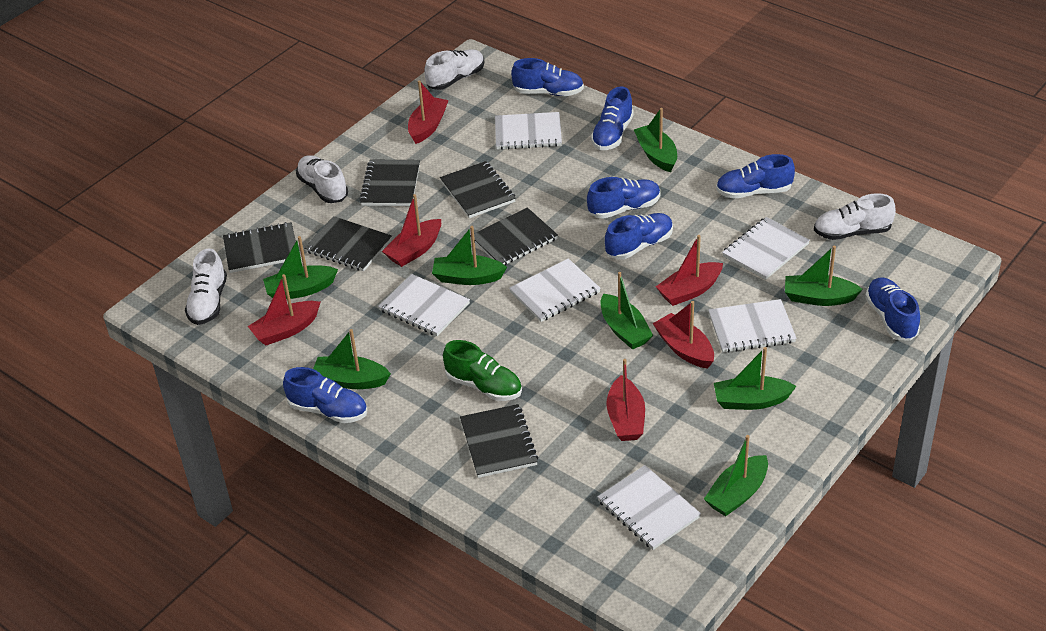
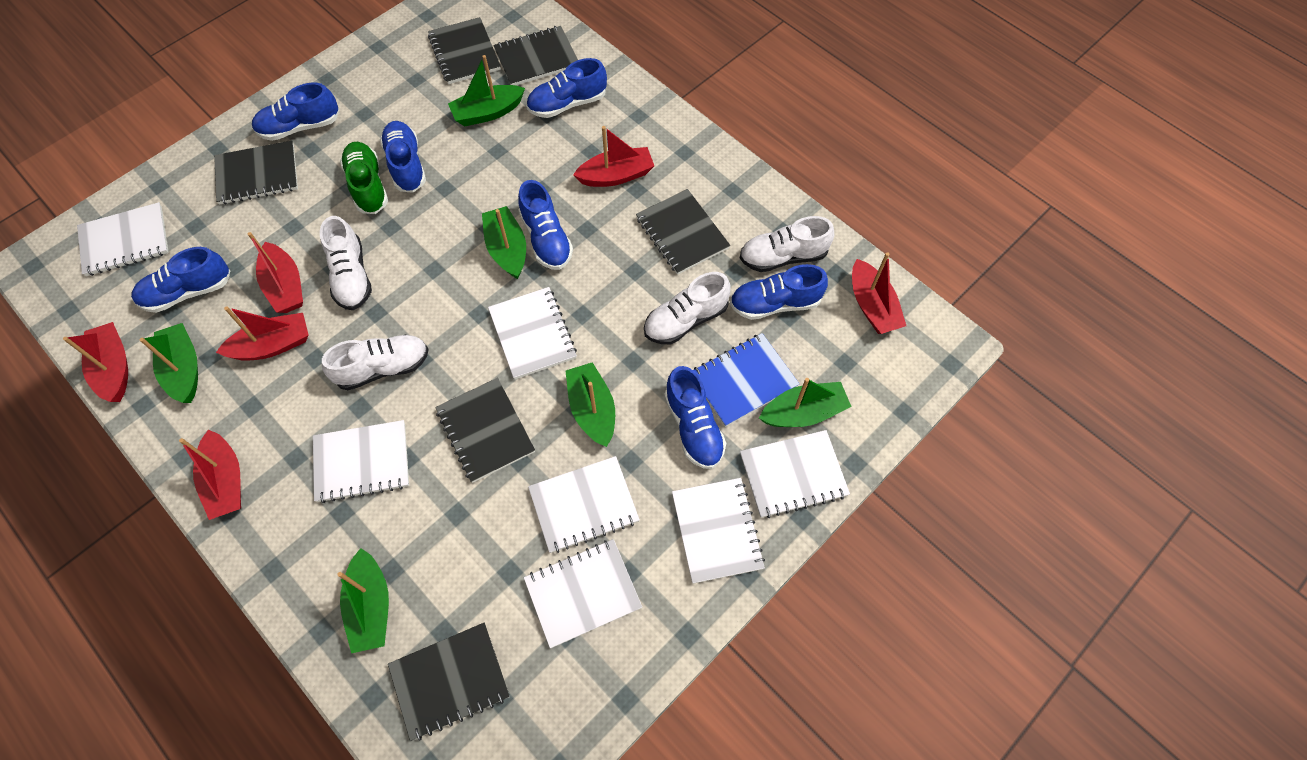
blue notebook: none = 0 -> [693,333,799,427] = 1
green boat: [263,236,338,299] [313,329,391,389] [432,226,507,285] [601,272,653,350] [634,108,677,172] [704,435,768,516] [714,347,797,410] [785,245,863,306] = 8 -> [140,323,198,403] [337,548,389,653] [448,55,525,126] [482,206,526,279] [565,362,615,447] [759,378,852,427] = 6
white notebook: [378,274,470,336] [495,112,562,150] [509,258,601,322] [597,465,701,550] [709,299,797,353] [722,217,810,280] = 6 -> [77,202,169,276] [313,420,409,503] [488,287,577,379] [524,539,642,648] [528,456,640,553] [672,478,765,584] [740,430,850,518] = 7

